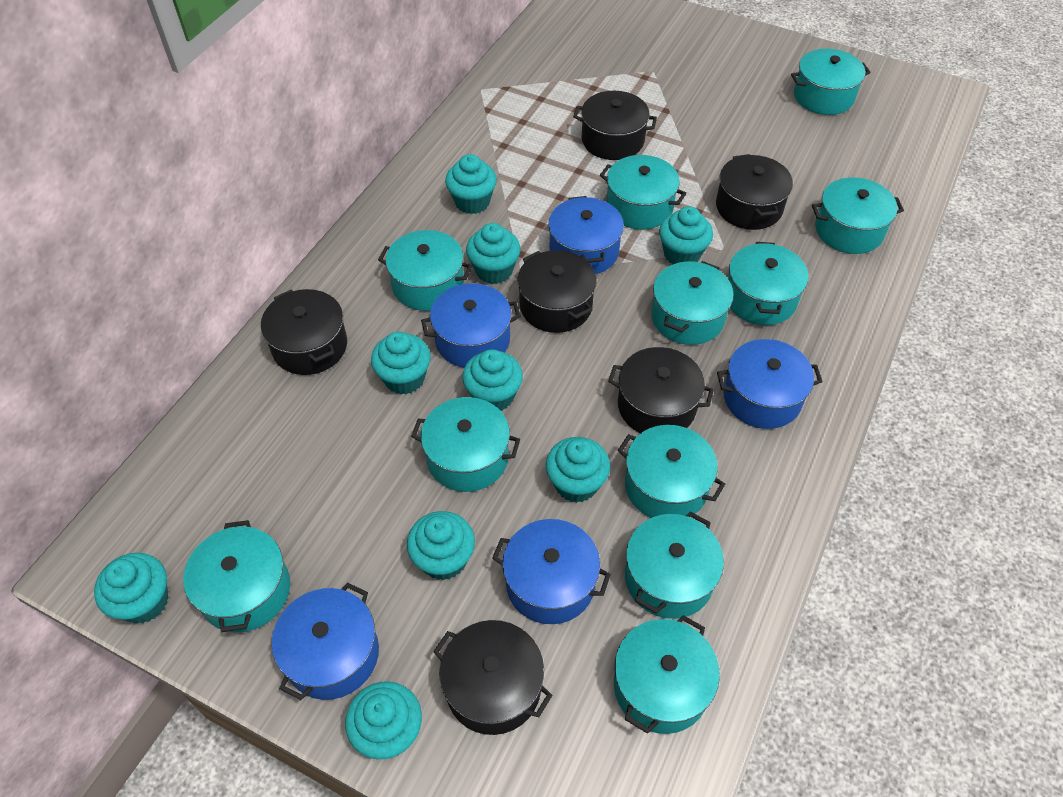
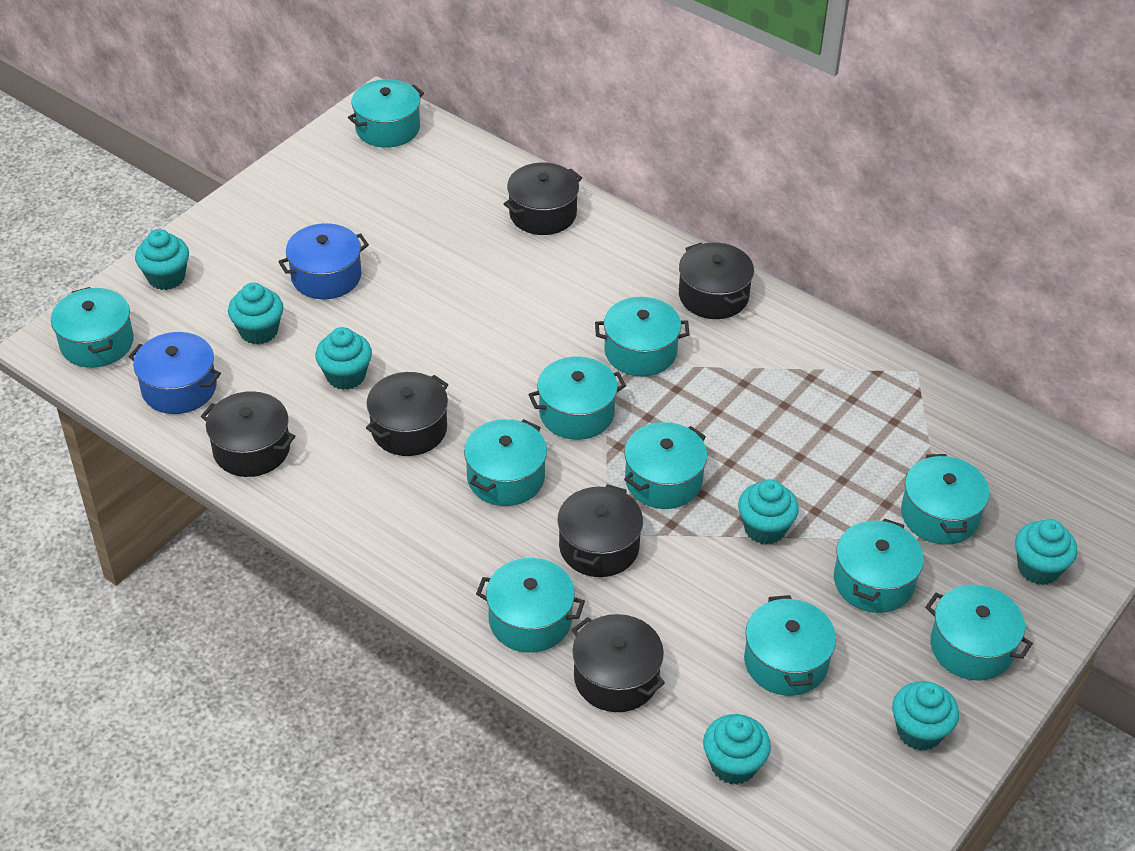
blue pot: [272,583,379,700] [421,283,521,368] [492,519,611,624] [548,196,624,274] [717,339,823,429] = 5 -> [129,332,221,414] [278,223,369,299] = 2
turquoise cupcake: [94,553,168,624] [345,681,422,759] [371,332,431,394] [407,511,475,580] [445,154,497,214] [462,349,523,411] [466,223,520,284] [546,437,610,503] [659,206,713,265] = 9 -> [135,229,189,290] [228,283,283,345] [315,327,372,390] [703,714,771,785] [738,479,799,545] [892,681,959,751] [1015,519,1077,585] = 7

